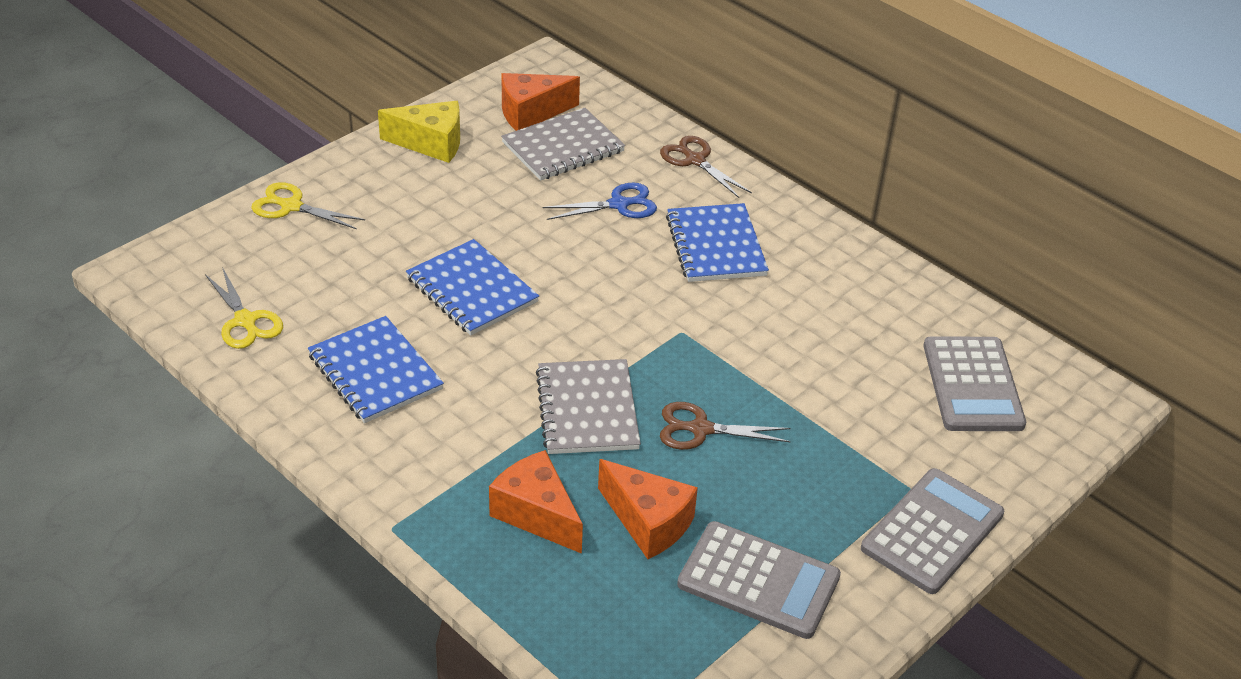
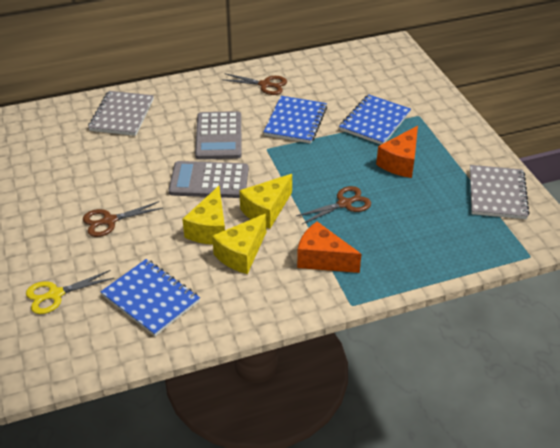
blue scissors: [543,183,657,220] = 1 -> none = 0
brown scissors: [660,136,752,198] [660,402,791,450] = 2 -> [83,201,163,237] [221,73,287,95] [296,186,371,224] = 3
grey calculator: [677,521,841,639] [861,468,1004,594] [923,336,1026,431] = 3 -> [169,161,249,198] [195,111,241,159] = 2
orange cheese: [489,450,583,554] [502,73,580,131] [598,459,698,559] = 3 -> [297,222,361,273] [376,126,418,178] = 2
yellow cheese: [378,101,460,163] = 1 -> [182,186,225,245] [212,214,266,274] [239,174,292,229] = 3
yellow scissors: [205,267,283,349] [251,182,365,229] = 2 -> [26,270,114,314] = 1

